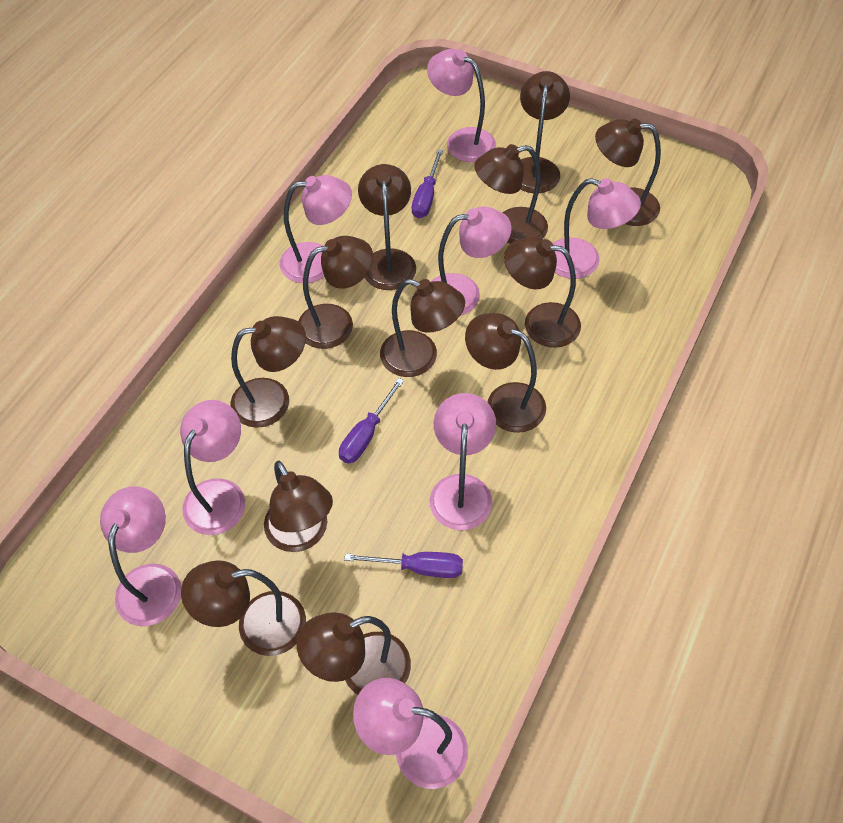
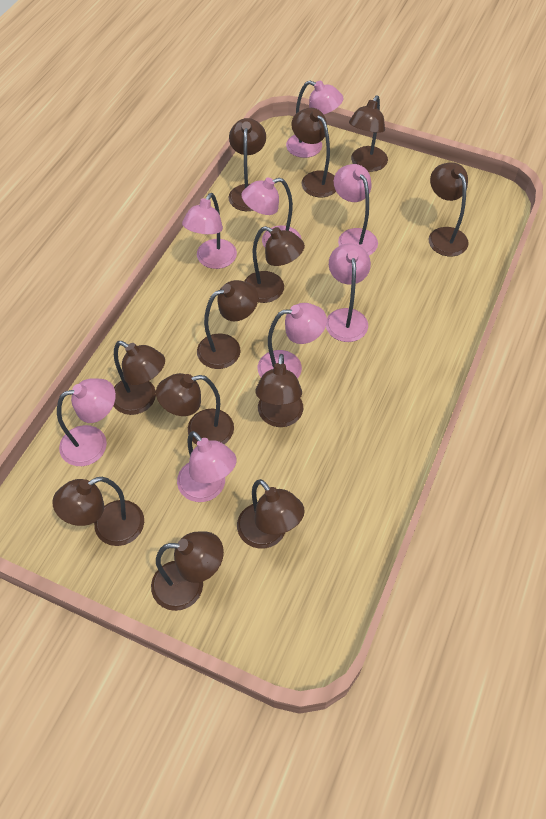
purple screwdriver: [339,378,404,464] [344,552,463,578] [412,149,443,218] = 3 -> none = 0

